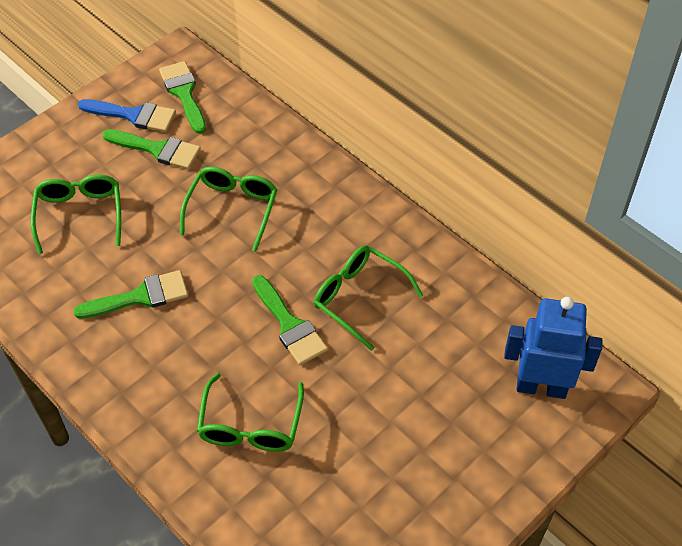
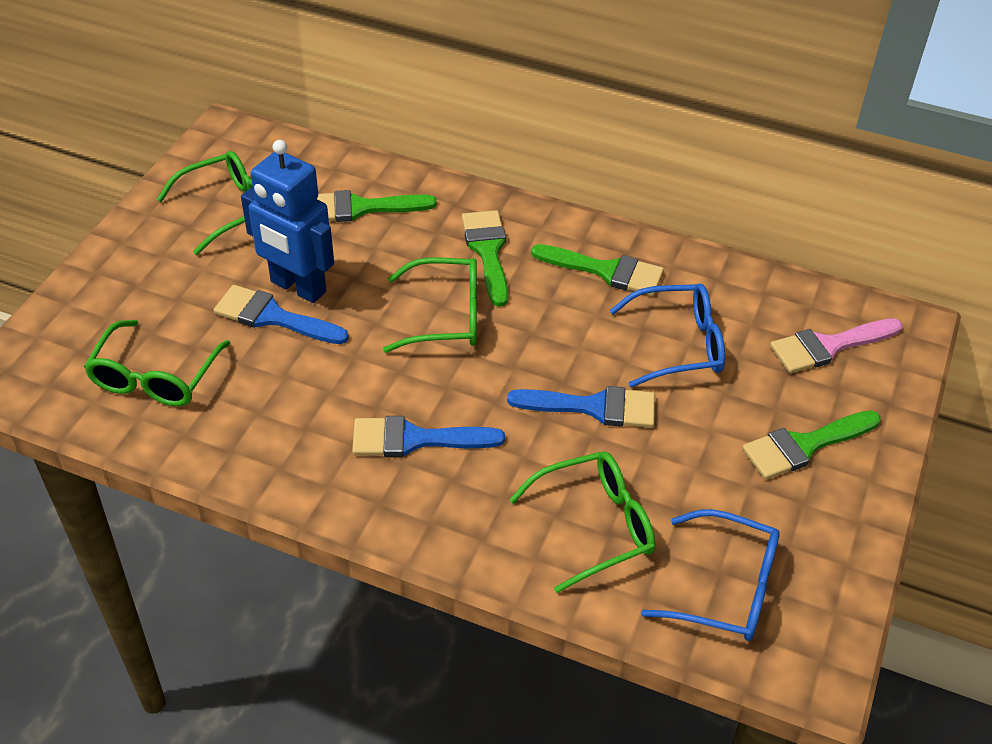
blue brush: [78,99,176,132] = 1 -> [214,285,349,344] [352,416,505,457] [507,386,655,428] = 3
blue glasses: none = 0 -> [609,283,725,387] [641,509,780,641] = 2
pink brush: none = 0 -> [770,318,902,373] = 1

